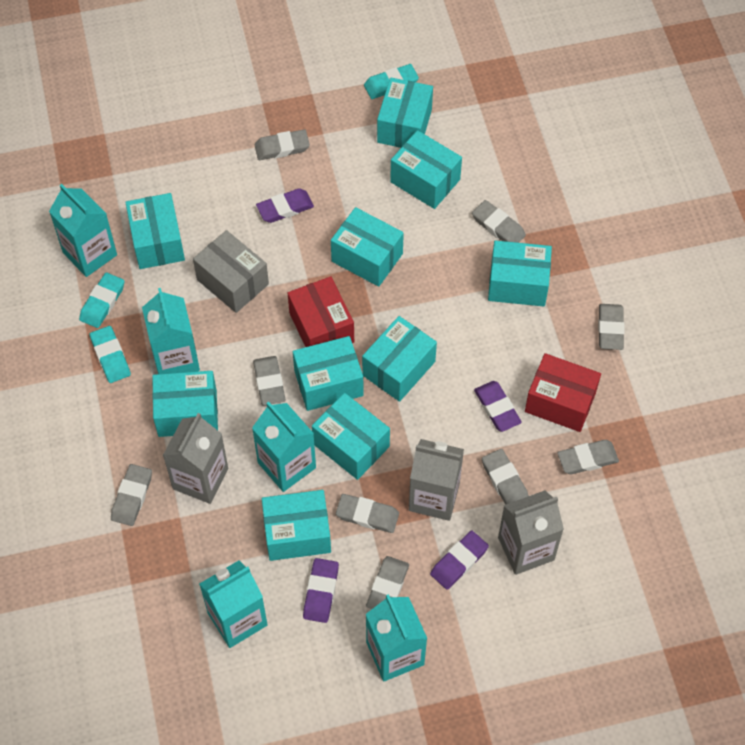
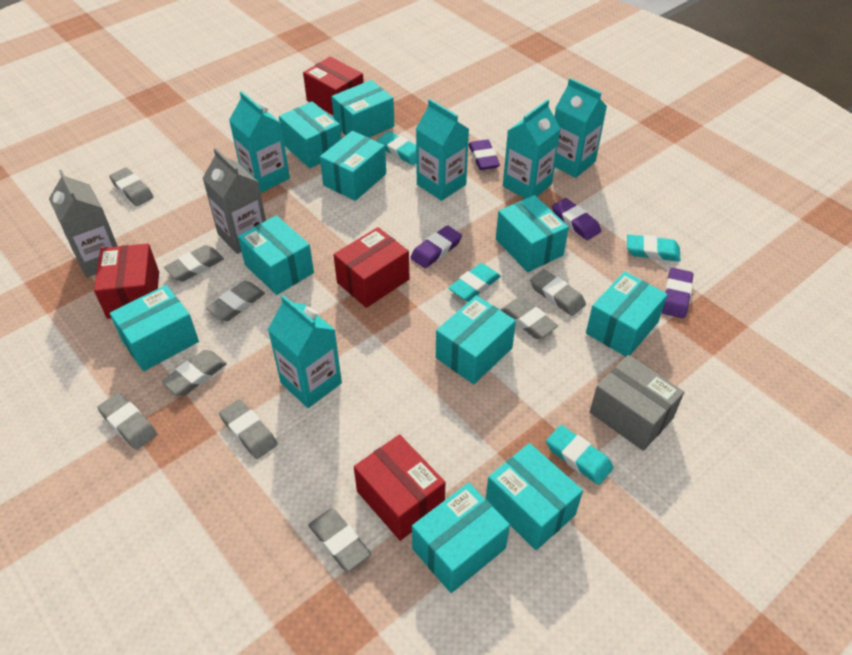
grey carton: [163,413,228,504] [409,439,464,521] [498,490,564,575] = 3 -> [49,170,117,278] [202,148,266,254] = 2
red box: [288,276,354,347] [525,353,601,432] = 2 -> [94,243,159,319] [303,57,364,115] [334,227,409,308] [354,434,446,541] = 4
turquoise eraser: [79,272,125,328] [90,326,131,383] [364,64,419,99] = 3 -> [377,131,416,165] [448,263,501,302] [546,425,613,485] [627,234,680,262] = 4

